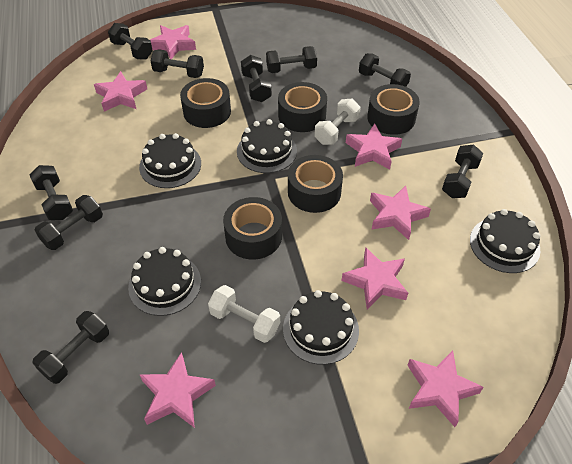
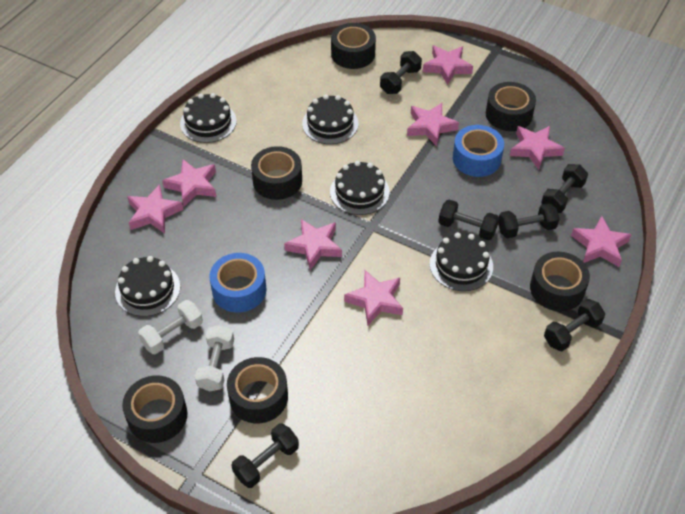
black dumbbell: [29,165,73,220] [32,311,109,384] [35,195,103,250] [108,23,153,60] [151,49,204,78] [241,55,272,102] [266,46,317,73] [359,53,411,87] [442,145,483,198] = 9 -> [231,423,299,488] [380,51,422,94] [438,200,499,240] [498,203,559,238] [541,164,588,213] [544,299,605,351] = 6
black tape: [180,78,231,128] [223,197,282,260] [278,82,327,132] [288,155,343,213] [367,84,420,135] = 5 -> [122,375,187,443] [227,357,288,423] [251,146,302,200] [331,23,376,69] [486,82,536,131] [530,252,590,311] = 6
blue tape: none = 0 -> [209,253,267,313] [453,125,504,177] = 2
pink star: [94,71,147,112] [139,352,216,428] [150,25,196,59] [342,247,408,310] [346,124,402,169] [370,186,431,240] [407,350,484,427] = 7 -> [127,184,183,234] [162,159,216,206] [284,219,342,270] [344,270,403,325] [407,103,459,147] [423,45,473,85] [510,126,565,170] [571,216,632,267] = 8

